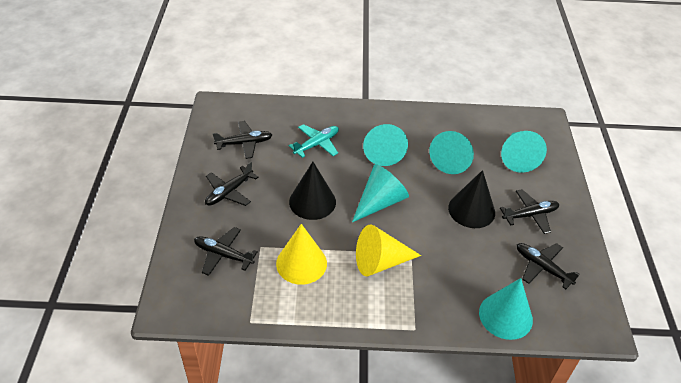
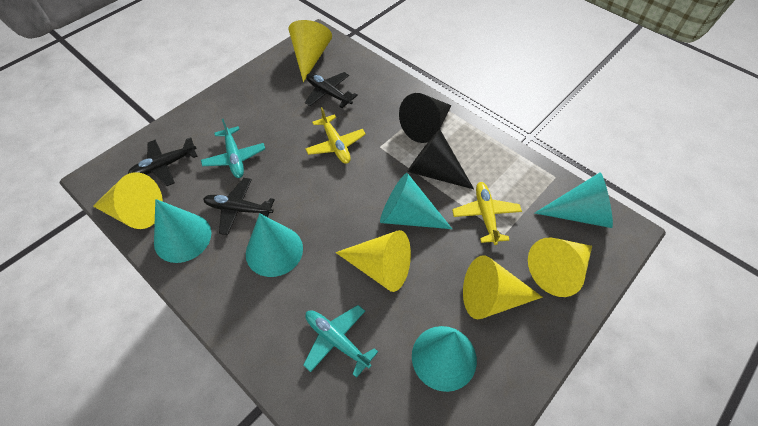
black plane: [194,227,258,276] [205,162,259,206] [213,121,272,159] [500,189,559,234] [517,243,579,289] = 5 -> [128,137,198,186] [203,178,275,235] [305,72,358,108] = 3
turquoise plane: [289,124,339,158] = 1 -> [201,119,265,178] [303,305,378,378] = 2
yellow cone: [276,224,327,285] [356,224,421,276] = 2 -> [93,172,163,229] [289,20,332,82] [335,230,411,292] [463,256,543,319] [528,238,592,297] = 5
yellow plane: none = 0 -> [305,107,366,164] [452,182,522,245] = 2

